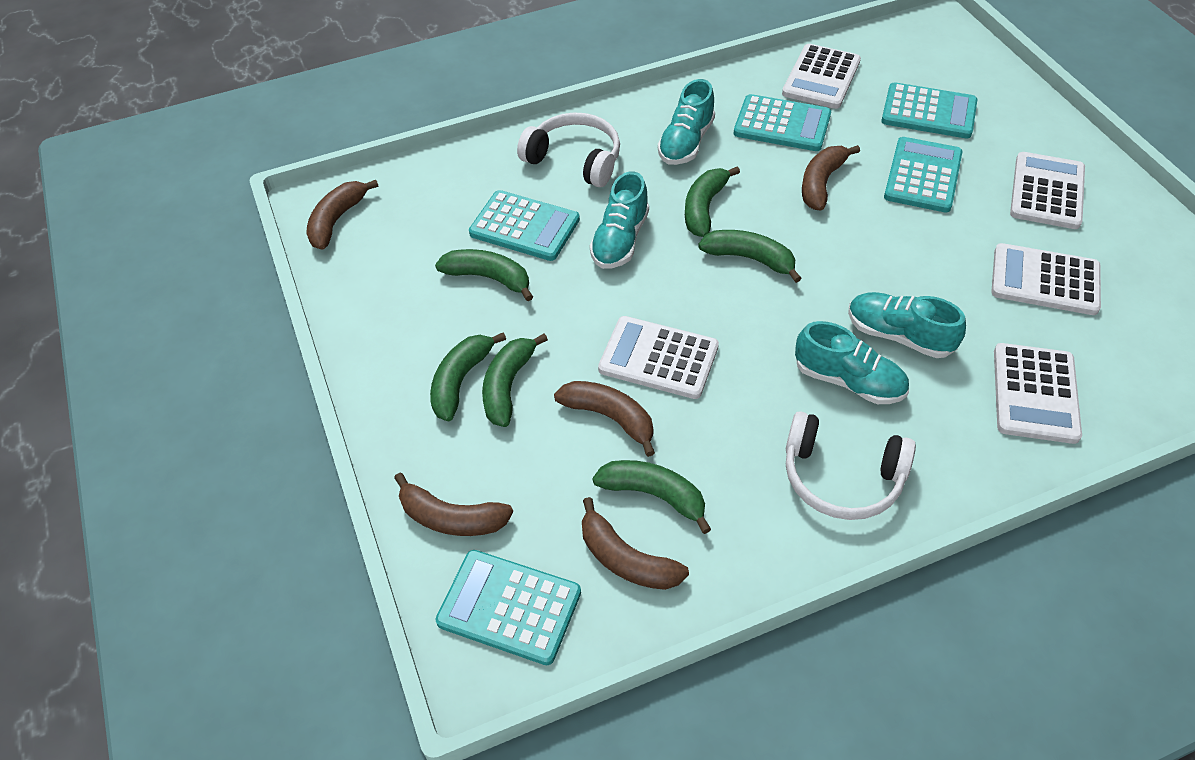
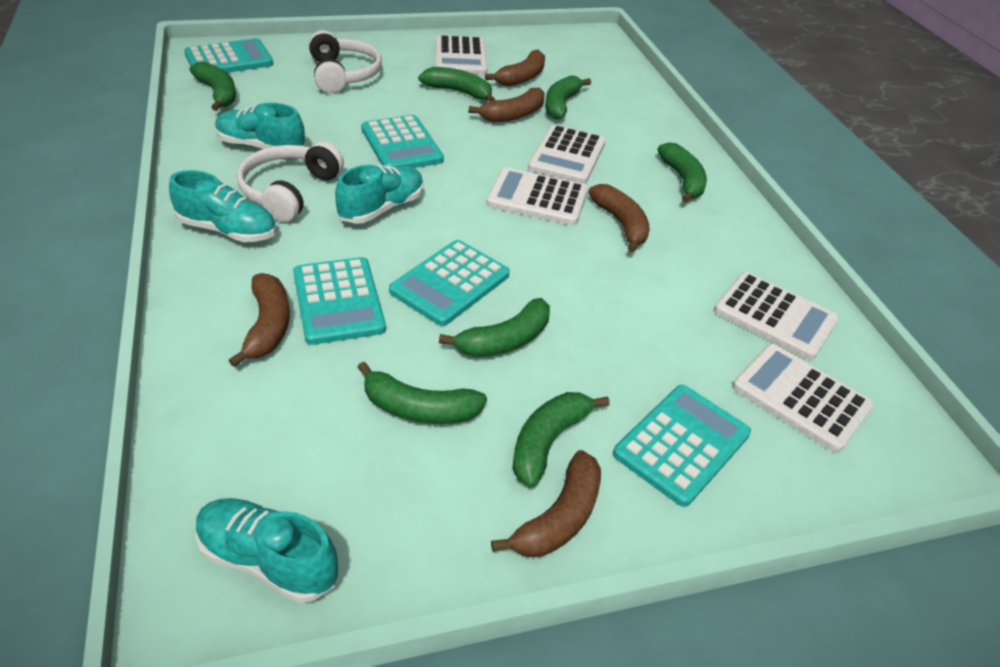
green banana: [430,332,506,421] [435,249,533,301] [482,334,548,427] [592,460,711,534] [685,167,740,237] [698,230,802,283] = 6 -> [189,61,236,111] [357,362,487,424] [418,67,495,102] [439,298,550,357] [513,392,610,488] [545,75,591,120] [658,142,707,203] = 7

